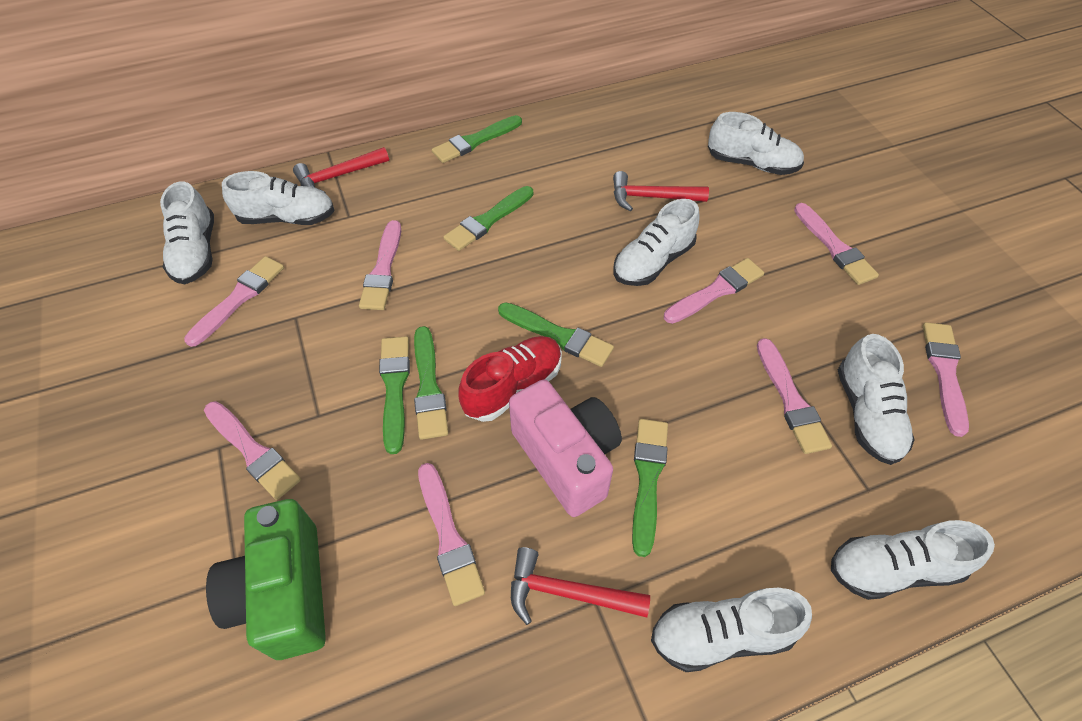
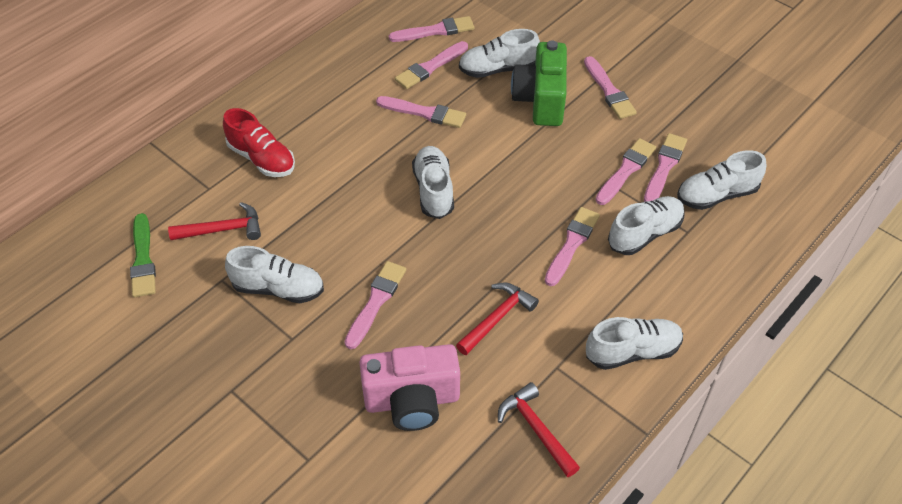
green brush: [379,336,410,454] [414,326,448,440] [432,115,522,163] [443,186,533,251] [498,302,614,367] [632,419,668,557] = 6 -> [130,213,156,297] = 1
white shoe: [160,181,214,284] [222,171,334,225] [614,199,700,286] [651,588,812,672] [708,112,804,175] [831,520,995,600] [838,334,915,465] = 7 -> [225,246,324,303] [412,146,454,219] [459,29,540,78] [586,317,683,370] [608,196,685,255] [677,150,766,210] = 6

